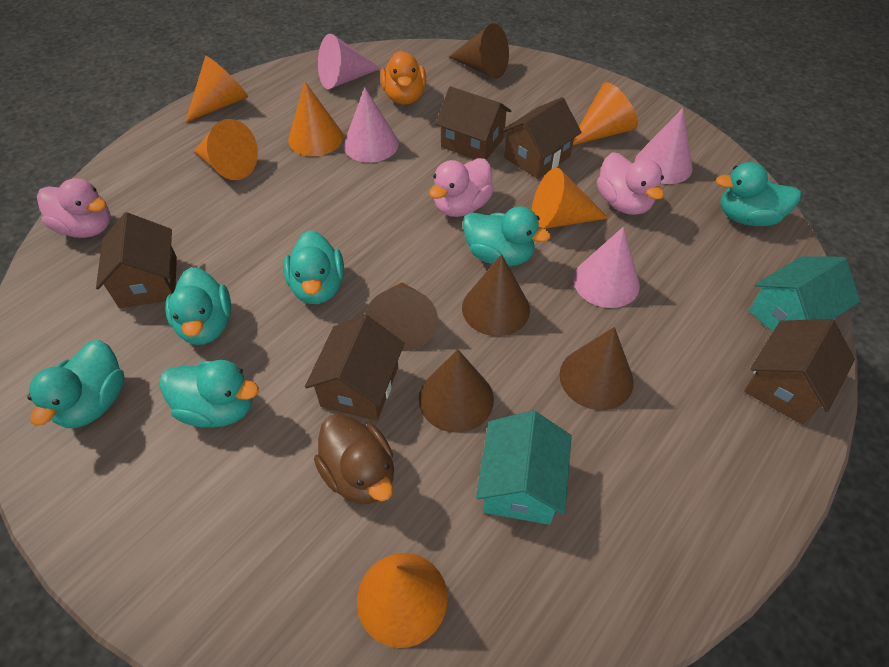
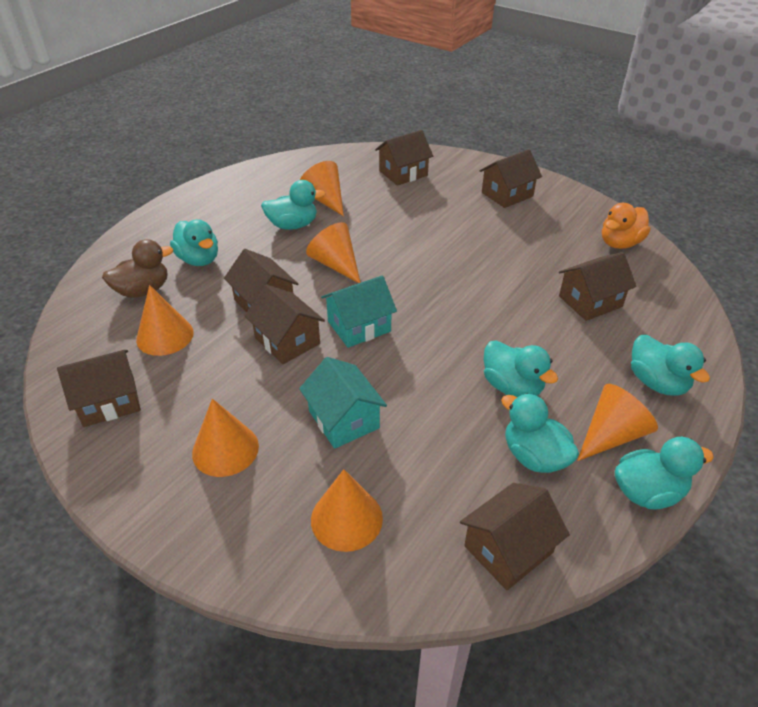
brown cone: [365,283,438,351] [419,349,494,433] [449,23,509,79] [462,254,530,336] [559,327,634,410] = 5 -> none = 0
brown house: [96,212,177,308] [305,314,404,421] [435,86,512,160] [500,97,582,179] [744,319,855,424] = 5 -> [57,350,141,427] [224,249,298,313] [245,284,325,364] [375,130,433,186] [460,483,570,590] [479,149,542,208] [559,252,636,321] = 7
pink cone: [318,34,381,89] [343,87,399,163] [573,227,640,308] [635,108,693,184] = 4 -> none = 0
pink duck: [37,178,111,238] [429,158,494,217] [597,152,664,215] = 3 -> none = 0

